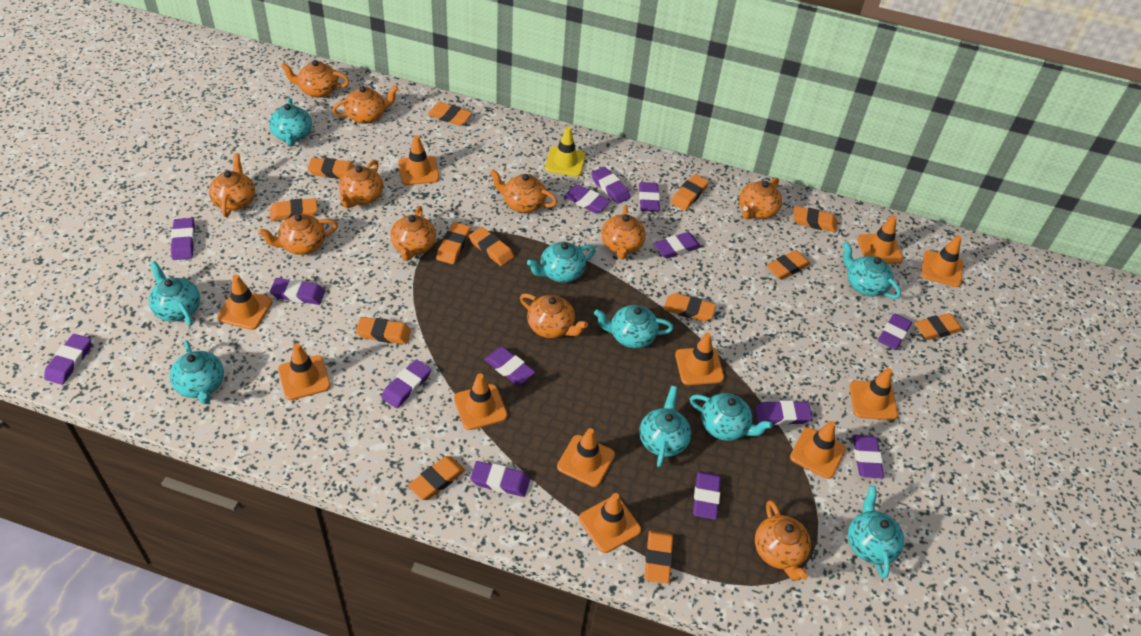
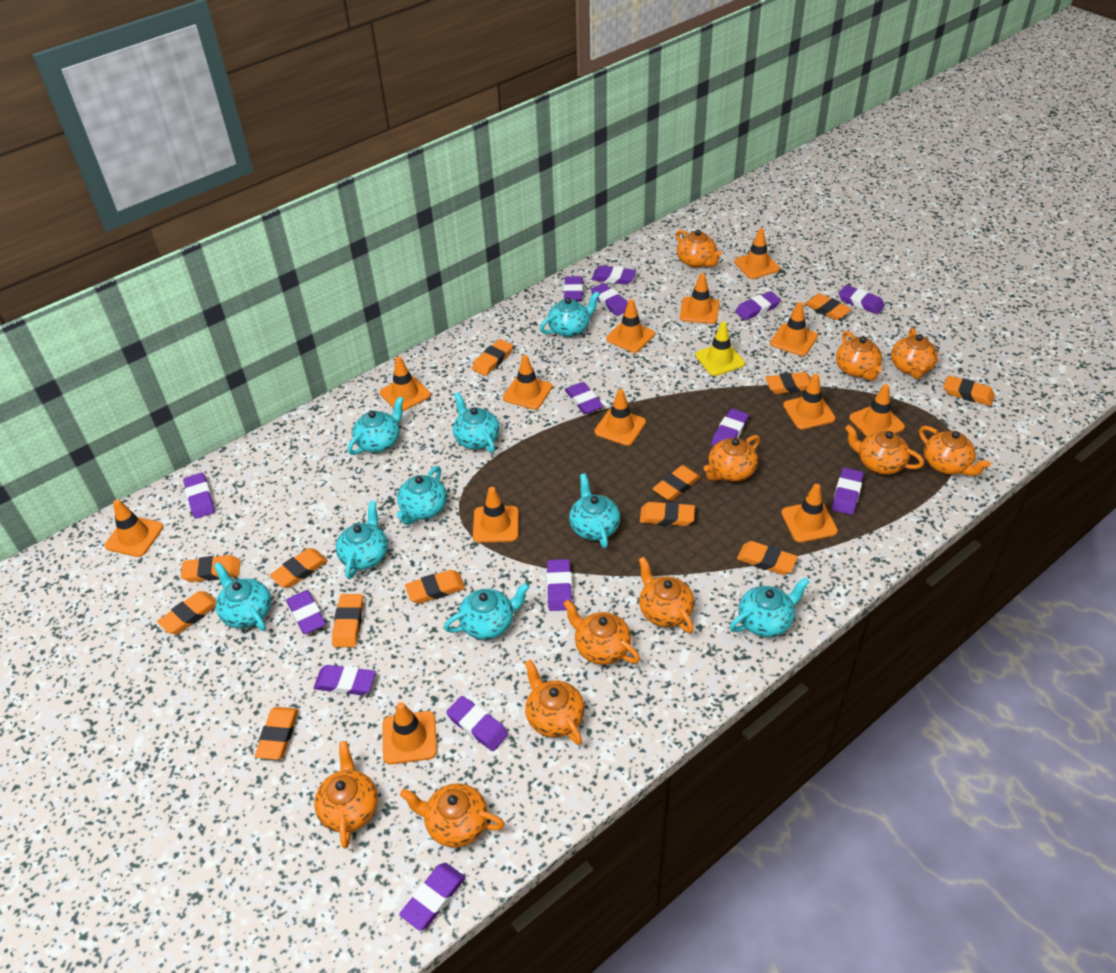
orange traffic cone: [217,274,272,330] [278,343,330,400] [398,135,439,185] [454,373,507,430] [557,428,615,487] [579,493,641,553] [675,333,724,385] [790,421,846,479] [849,368,898,420] [857,215,903,264] [921,235,963,287] = 11 -> [105,499,163,557] [380,357,431,411] [382,702,437,764] [473,487,519,543] [503,355,552,410] [594,389,646,446] [606,299,655,353] [680,273,719,324] [734,228,780,279] [770,302,818,356] [781,484,838,543] [783,374,836,430] [849,384,905,437] = 13

